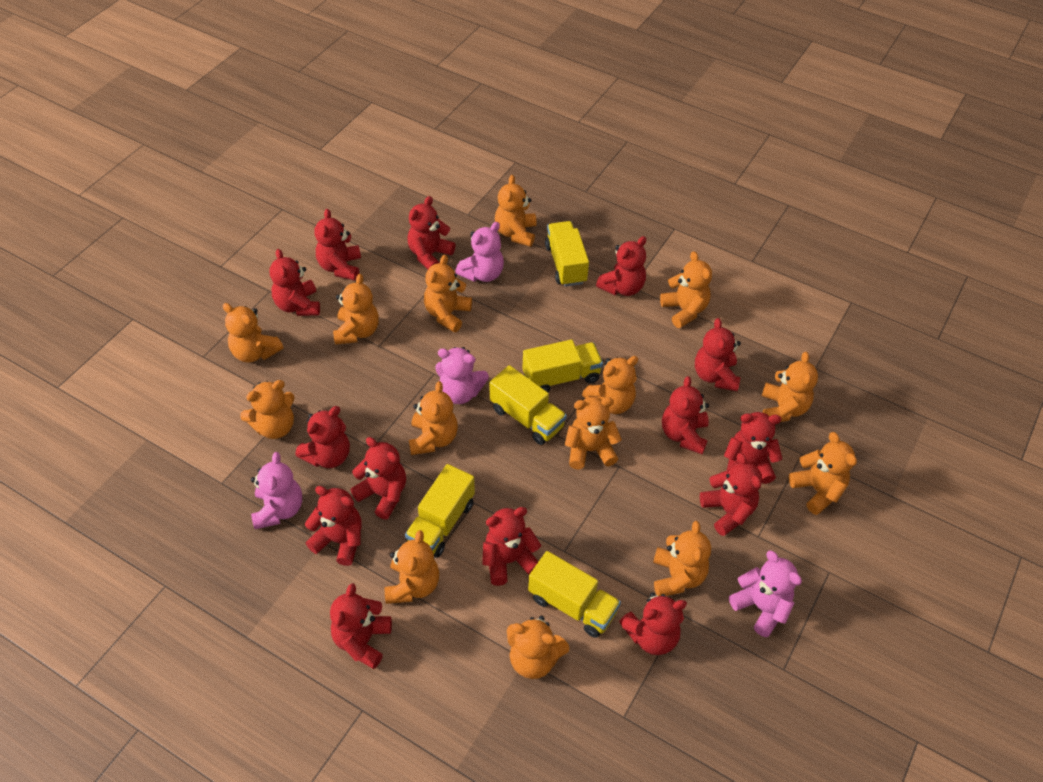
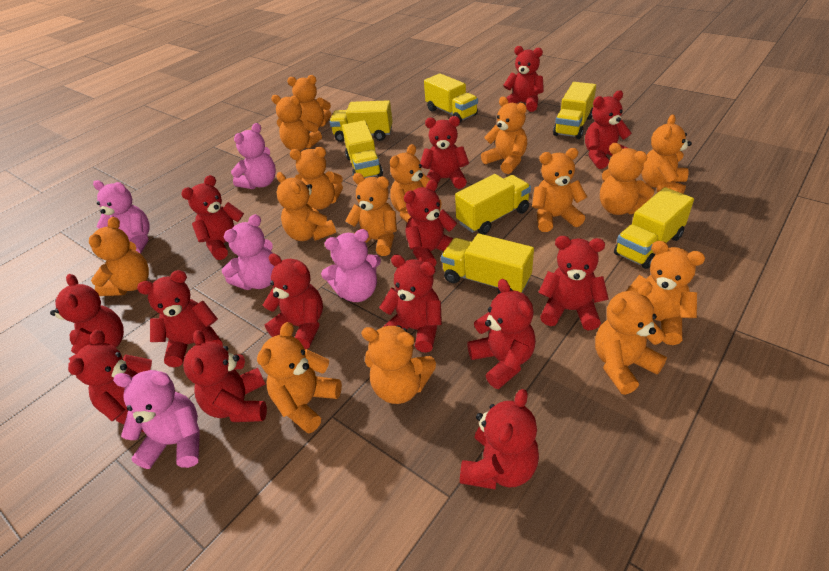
orange teddy bear: [223,303,283,363] [240,380,295,439] [333,274,379,345] [385,530,439,604] [409,381,458,455] [424,255,472,332] [495,175,537,247] [507,616,570,679] [565,397,622,469] [582,356,638,414] [653,521,711,596] [660,251,712,328] [762,352,818,422] [789,432,857,515] = 14 -> [89,217,149,296] [257,322,342,434] [271,95,322,151] [276,172,336,241] [287,75,331,128] [290,147,343,210] [345,173,397,256] [361,325,436,404] [390,144,442,222] [481,97,527,174] [532,148,587,232] [595,282,667,395] [600,143,654,215] [626,241,705,345] [641,114,692,194] = 15
pink teddy bear: [251,452,302,529] [435,347,489,404] [455,222,504,282] [729,551,802,637] = 4 -> [93,180,150,254] [113,370,200,469] [222,214,275,290] [231,123,276,189] [321,229,381,302] = 5
yellow truck: [405,464,475,558] [490,365,567,445] [523,339,603,392] [528,551,621,638] [545,221,589,287] = 5 -> [330,100,393,142] [342,120,383,178] [424,73,478,123] [441,233,534,294] [455,174,531,235] [553,82,596,139] [614,187,694,269] = 7

